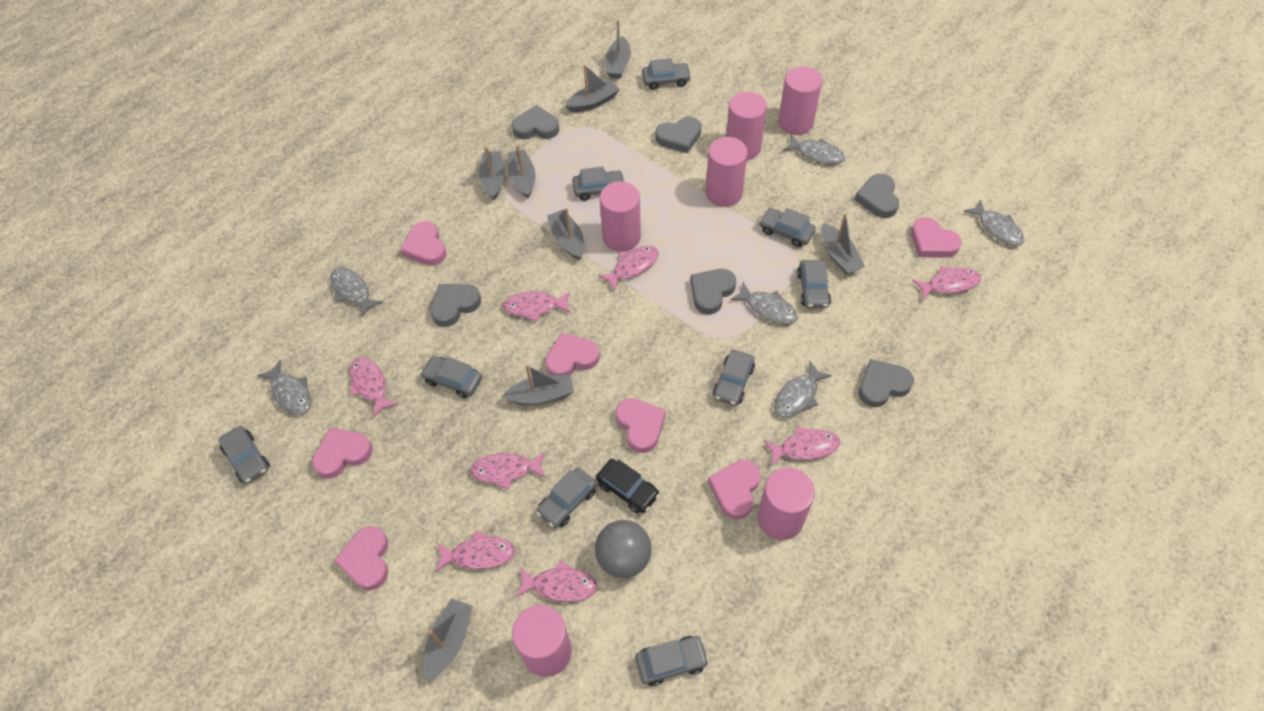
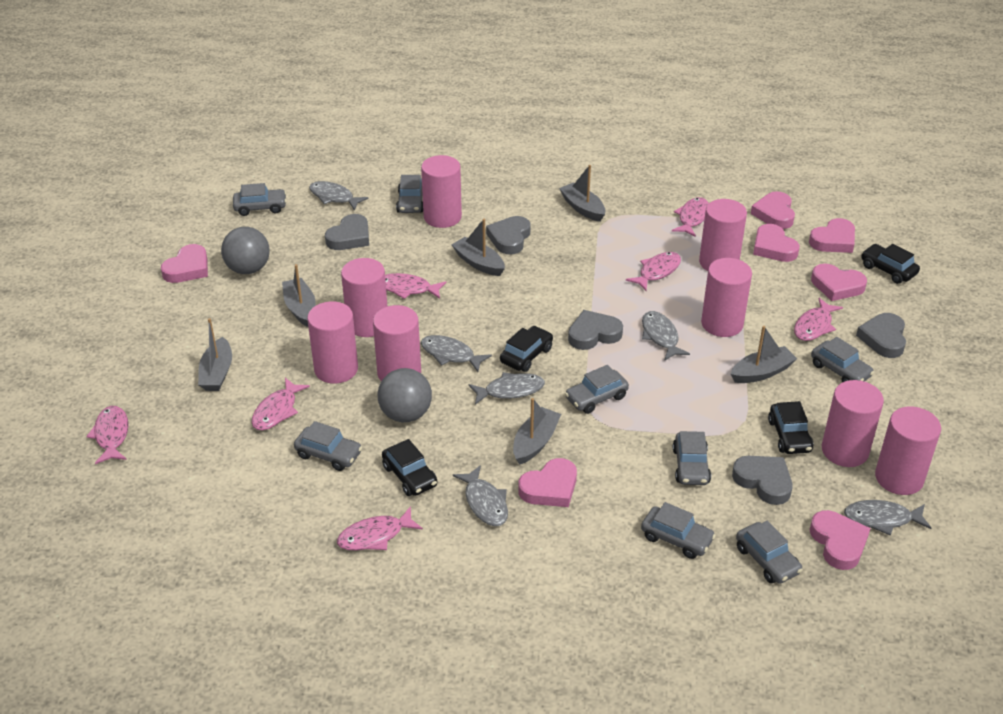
black car: [596,459,660,514] = 1 -> [382,439,437,496] [500,326,553,372] [768,401,814,454] [861,244,920,284] = 4
grey ball: [595,520,652,578] = 1 -> [221,227,270,274] [377,368,432,422] = 2
grey boat: [423,598,473,681] [479,146,505,200] [502,365,574,405] [507,145,535,198] [547,208,584,260] [565,65,620,112] [606,20,631,79] [821,213,865,275] = 8 -> [198,318,232,391] [282,264,316,327] [452,219,505,276] [513,398,561,465] [559,165,605,222] [731,326,797,383] = 6
grey car: [218,426,270,484] [420,356,482,398] [536,468,597,528] [572,167,624,201] [635,636,709,686] [642,58,691,90] [713,350,755,406] [759,208,816,247] [797,260,831,308] = 9 -> [233,183,287,216] [294,421,362,471] [396,175,423,213] [565,365,629,414] [641,502,716,559] [673,431,711,485] [736,521,803,584] [811,337,874,383] = 8
grey heart: [430,284,481,327] [512,105,559,139] [655,117,701,153] [690,269,736,314] [854,173,899,218] [859,359,914,407] = 6 -> [325,214,369,250] [486,216,531,255] [568,310,623,350] [732,456,793,505] [856,313,906,358] = 5
pink cylinder: [512,605,572,677] [600,182,641,252] [705,137,748,207] [726,91,767,160] [757,468,815,540] [778,66,822,135] = 6 -> [307,301,358,384] [341,258,387,337] [373,305,421,381] [421,155,462,228] [699,199,747,271] [701,258,752,337] [822,380,884,467] [875,406,941,495] = 8
pink fish: [350,357,398,418] [435,530,515,572] [470,452,546,490] [503,291,571,322] [515,560,597,602] [598,246,658,291] [764,426,840,467] [912,266,981,300] = 8 -> [86,406,129,464] [252,378,310,430] [337,506,423,551] [385,273,446,299] [626,252,681,291] [672,197,709,237] [794,298,843,341] = 7

